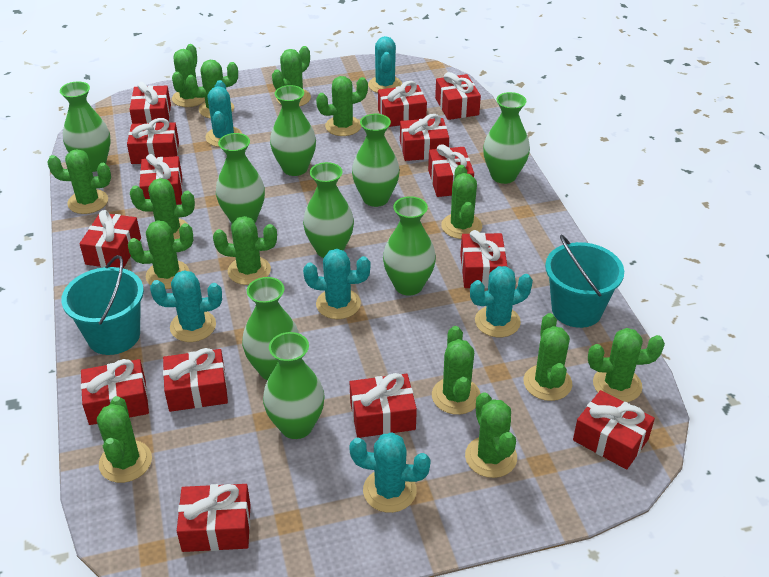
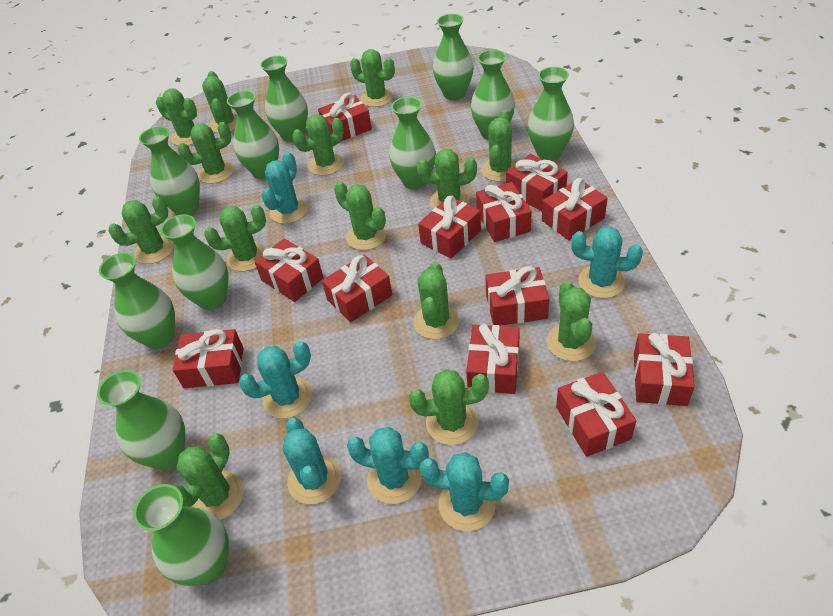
green vase: [60,81,111,172] [216,133,265,224] [242,277,299,380] [263,332,325,439] [270,85,316,176] [303,162,354,258] [352,114,400,207] [383,196,436,296] [483,92,530,184] = 9 -> [97,370,185,470] [99,253,175,349] [133,484,229,586] [139,126,200,215] [161,214,229,310] [227,90,279,179] [260,56,308,142] [389,97,436,189] [433,14,474,100] [471,49,515,140] [527,67,574,160] = 11
red gift: [80,210,141,268] [81,359,149,425] [127,118,179,164] [129,82,171,124] [139,154,183,205] [163,348,228,412] [177,484,251,552] [350,373,417,438] [378,81,427,127] [400,114,449,161] [428,144,474,197] [435,72,481,120] [460,230,508,288] [573,390,655,470] = 14 -> [173,329,244,388] [254,238,324,302] [318,93,372,142] [322,254,392,322] [418,196,481,259] [466,324,520,394] [476,182,532,242] [485,266,549,326] [506,154,568,211] [542,178,608,240] [556,372,636,457] [634,333,695,406] = 12
turquoise bucket: [61,255,144,355] [545,235,624,328] = 2 -> none = 0

